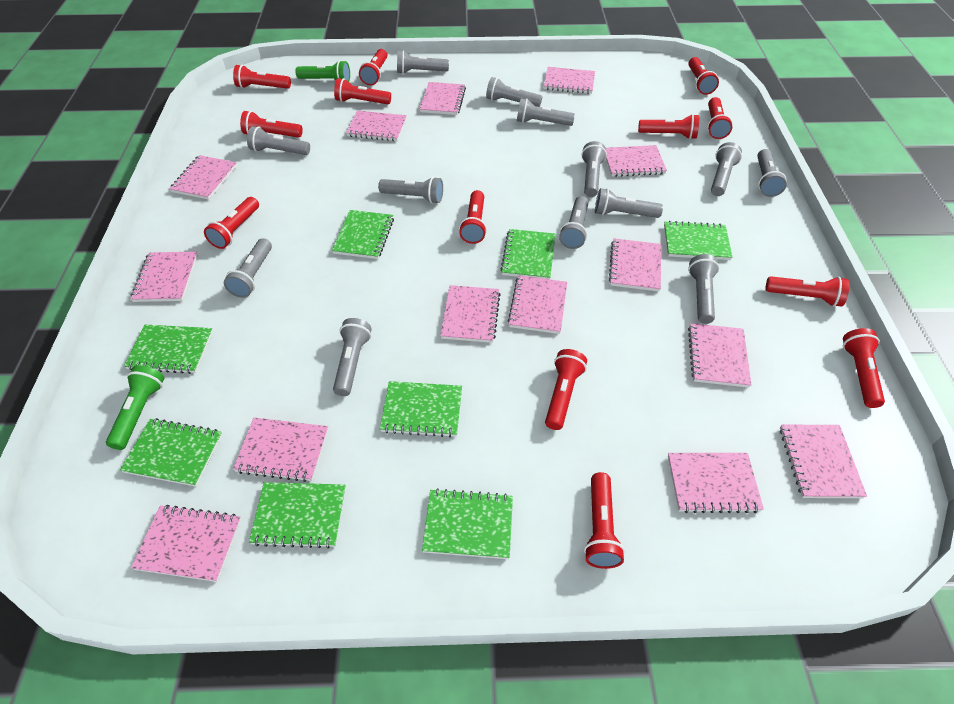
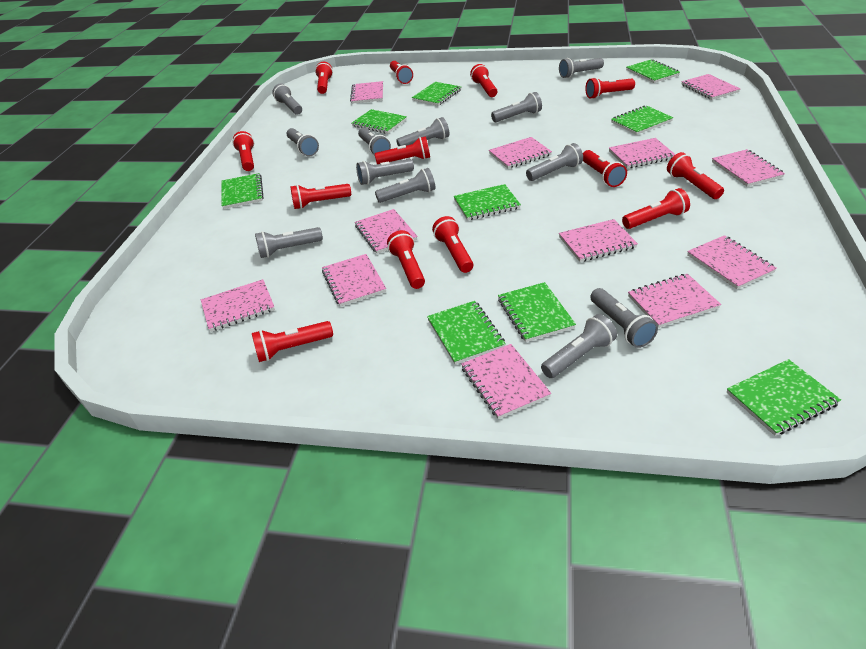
green flashlight: [106,365,164,450] [295,60,350,82] = 2 -> none = 0
green notebook: [120,418,222,487] [124,324,213,374] [249,482,346,549] [332,210,394,259] [380,381,462,438] [422,488,513,559] [501,229,555,279] [664,221,732,260] = 8 -> [222,173,264,209] [352,109,407,134] [412,82,461,106] [427,301,506,365] [454,184,521,220] [498,282,576,342] [611,105,673,135] [626,59,680,83] [726,359,841,436] = 9
grey flashlight: [224,238,272,298] [247,126,310,155] [333,318,372,396] [378,177,443,204] [397,51,449,74] [486,77,542,107] [517,99,575,126] [559,196,589,249] [581,141,607,197] [595,188,663,218] [688,254,719,324] [711,142,742,196] [757,149,787,197] = 13 -> [255,227,323,258] [272,83,302,115] [287,128,319,156] [356,159,414,185] [358,127,391,156] [375,168,435,203] [396,117,449,146] [491,92,542,122] [526,143,583,181] [541,314,617,378] [559,58,604,78] [590,288,658,348] = 12
pink notebook: [131,252,198,302] [131,505,241,582] [169,155,237,200] [233,418,328,482] [346,111,407,141] [420,82,466,115] [440,285,501,343] [507,275,567,334] [544,67,595,94] [606,145,667,177] [609,238,661,292] [668,453,764,513] [688,323,752,388] [780,425,867,498] = 14 -> [201,279,275,332] [322,254,386,307] [350,81,383,104] [355,209,417,254] [461,344,551,419] [489,137,552,169] [559,219,638,262] [609,138,676,169] [628,274,721,328] [681,74,740,100] [687,235,777,289] [712,149,785,187] = 12

